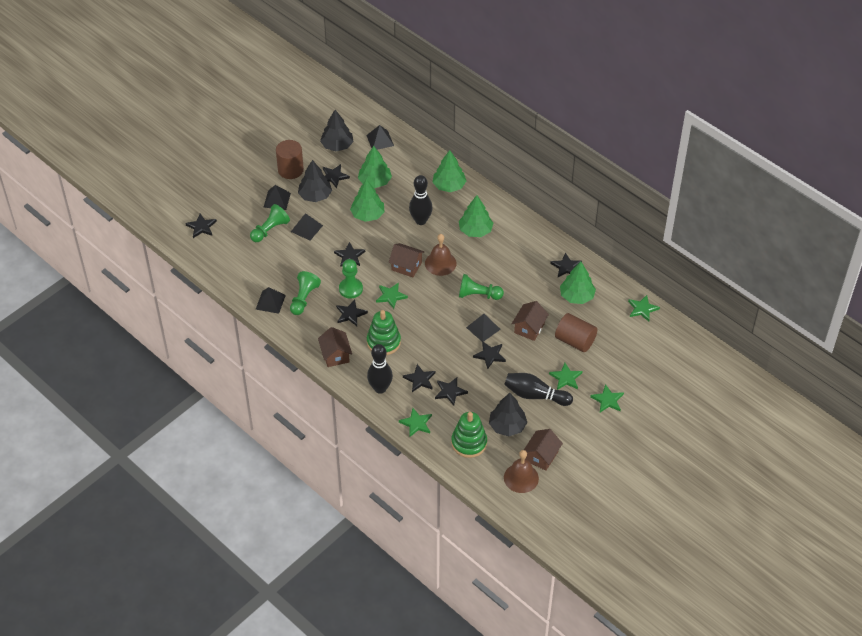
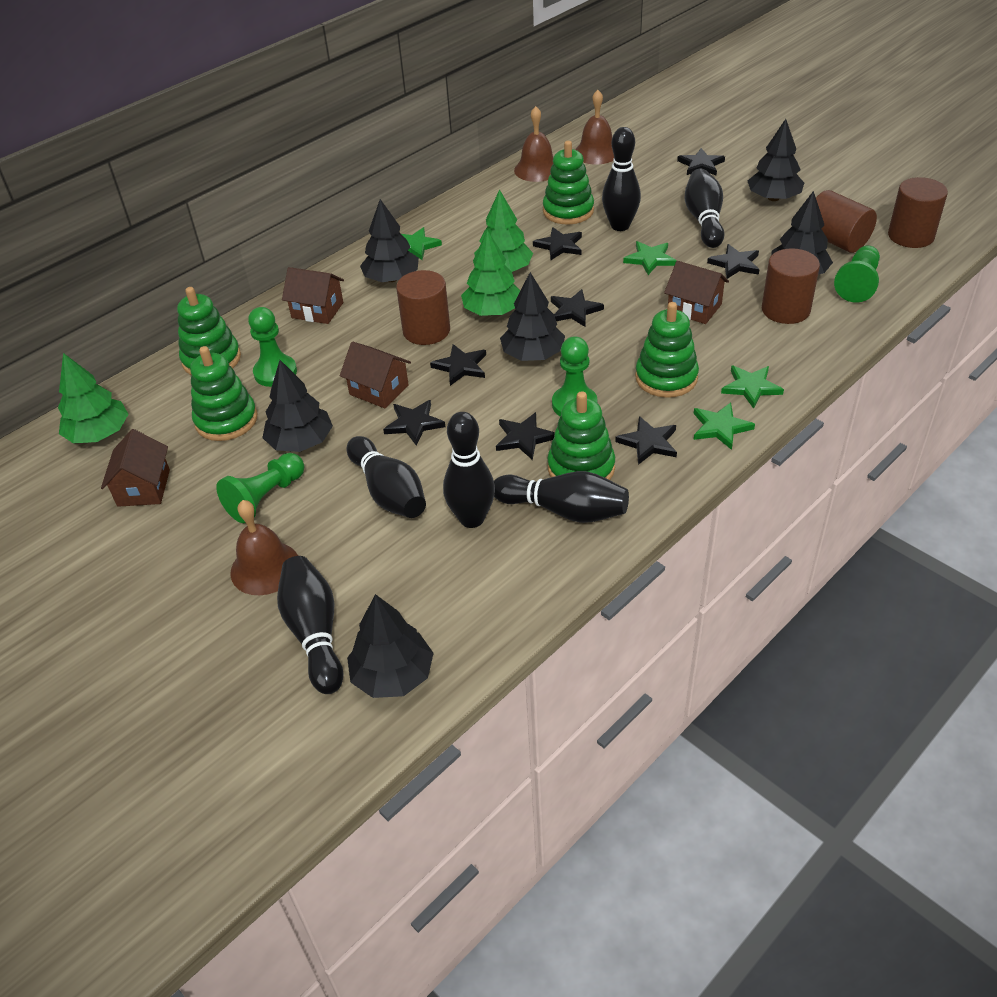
black bowling pin: [367,344,393,394] [409,175,433,225] [504,373,573,406] = 3 -> [277,556,344,694] [347,436,426,518] [443,412,495,528] [494,471,629,523] [602,127,641,231] [685,169,724,248] = 6
black pyramid: [255,287,286,314] [263,185,291,210] [291,213,323,241] [366,125,394,150] [466,314,501,342] = 5 -> none = 0
black tree: [298,160,332,202] [320,110,354,151] [489,393,527,436] = 3 -> [262,360,333,452] [347,594,434,698] [360,199,419,282] [500,272,565,361] [748,119,804,201] [771,191,833,274] = 6
brown bell: [425,234,456,276] [504,450,539,493] = 2 -> [230,500,298,595] [514,106,553,182] [575,90,614,165] = 3
brown cylinder: [276,140,304,179] [555,313,597,352] = 2 -> [396,270,450,345] [762,248,820,324] [816,190,877,253] [888,177,948,248] = 4
green stacking toy: [367,310,401,355] [451,412,487,458] = 2 -> [177,287,241,375] [190,346,257,441] [543,141,594,225] [547,391,615,480] [635,302,699,398] = 5
green star: [376,282,408,309] [399,408,432,437] [549,363,583,390] [590,384,624,412] [628,295,660,322] = 5 -> [402,227,442,260] [623,241,676,275] [694,402,755,450] [721,366,784,409] = 4
green tree: [350,179,385,222] [358,146,392,188] [432,150,466,192] [459,195,493,237] [560,262,596,304] = 5 -> [58,353,128,443] [461,230,521,316] [474,189,533,272] = 3

